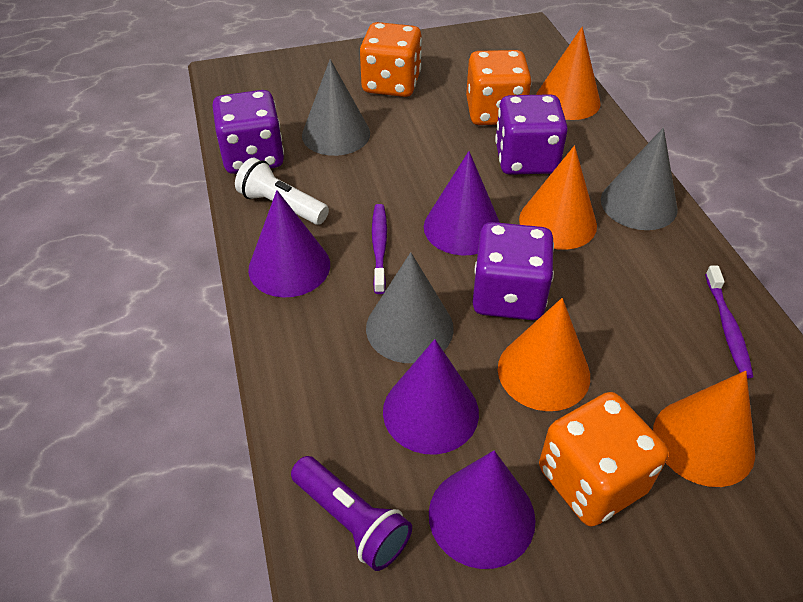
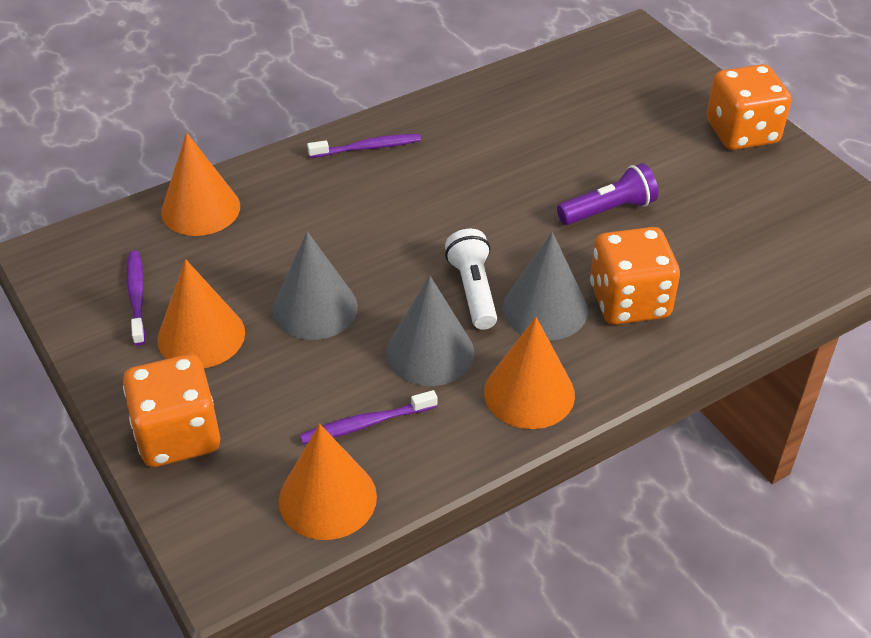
purple cone: [248,190,330,297] [383,339,479,455] [424,151,500,255] [429,451,536,569] = 4 -> none = 0
purple dice: [212,90,284,174] [472,222,554,320] [495,94,568,175] = 3 -> none = 0
purple toothbrush: [372,204,387,294] [705,266,754,379] = 2 -> [127,251,145,346] [300,390,437,444] [307,134,421,158] = 3

